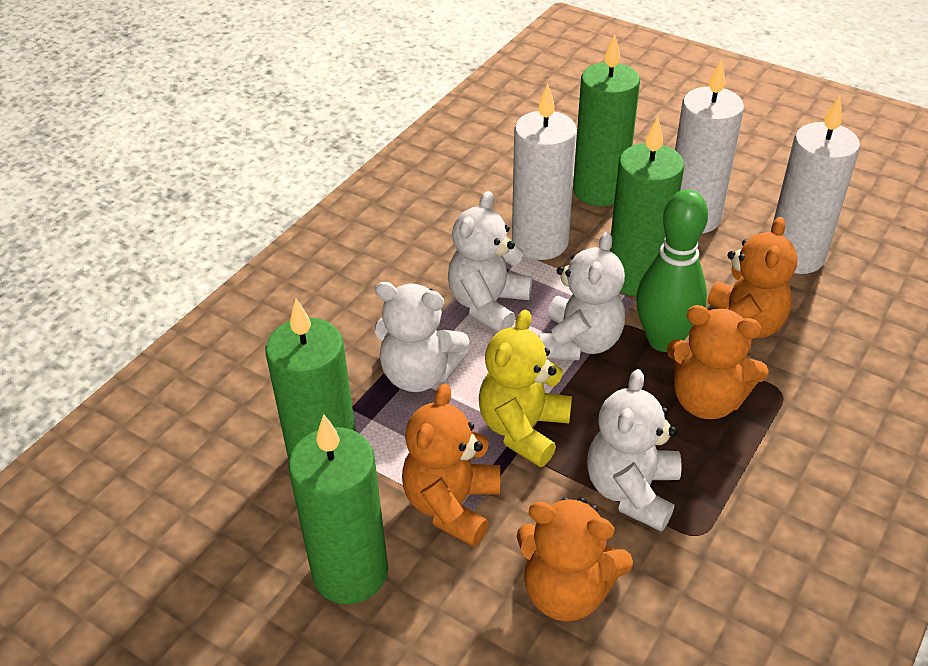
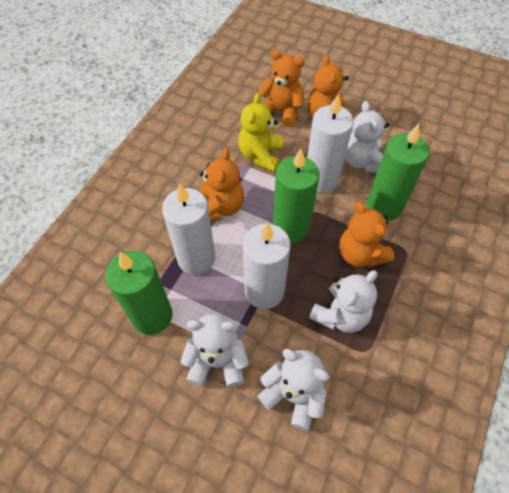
green bowling pin: [636,189,708,352] = 1 -> none = 0
green candle: [265,299,356,460] [288,414,388,604] [573,34,640,206] [609,117,684,296] = 4 -> [105,251,173,335] [273,149,320,243] [367,124,430,221] = 3

